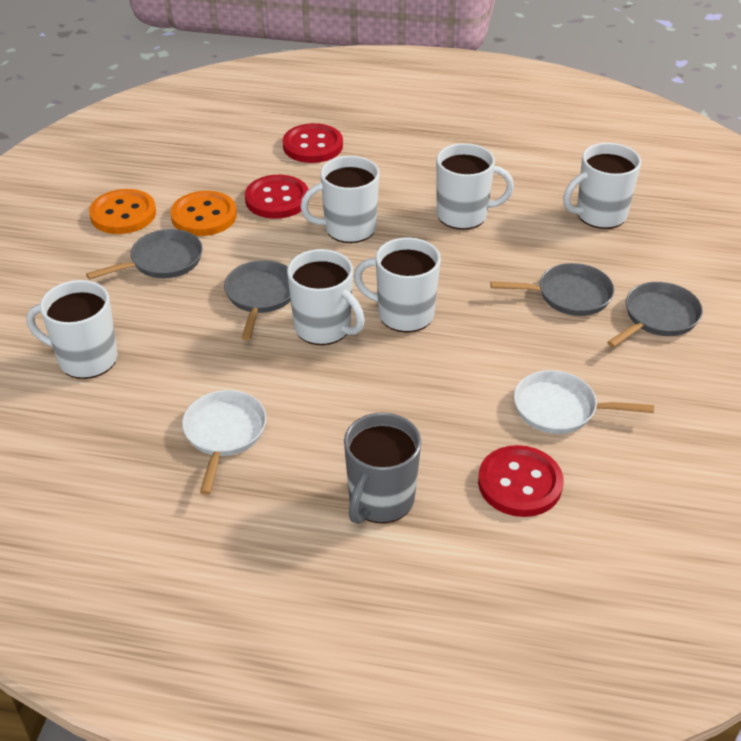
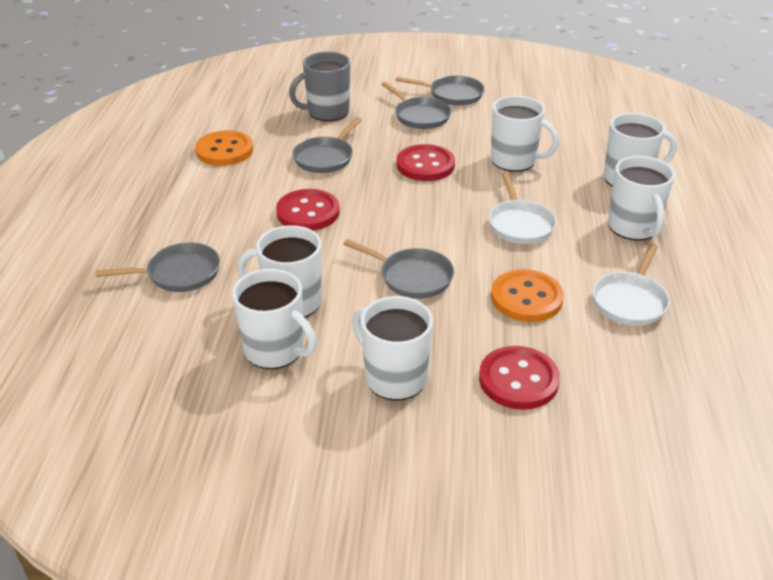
grey pan: [86,229,203,280] [224,260,291,340] [490,263,614,316] [607,282,703,347] = 4 -> [96,242,220,292] [292,117,362,173] [343,239,454,299] [381,82,451,129] [395,75,485,106] = 5

